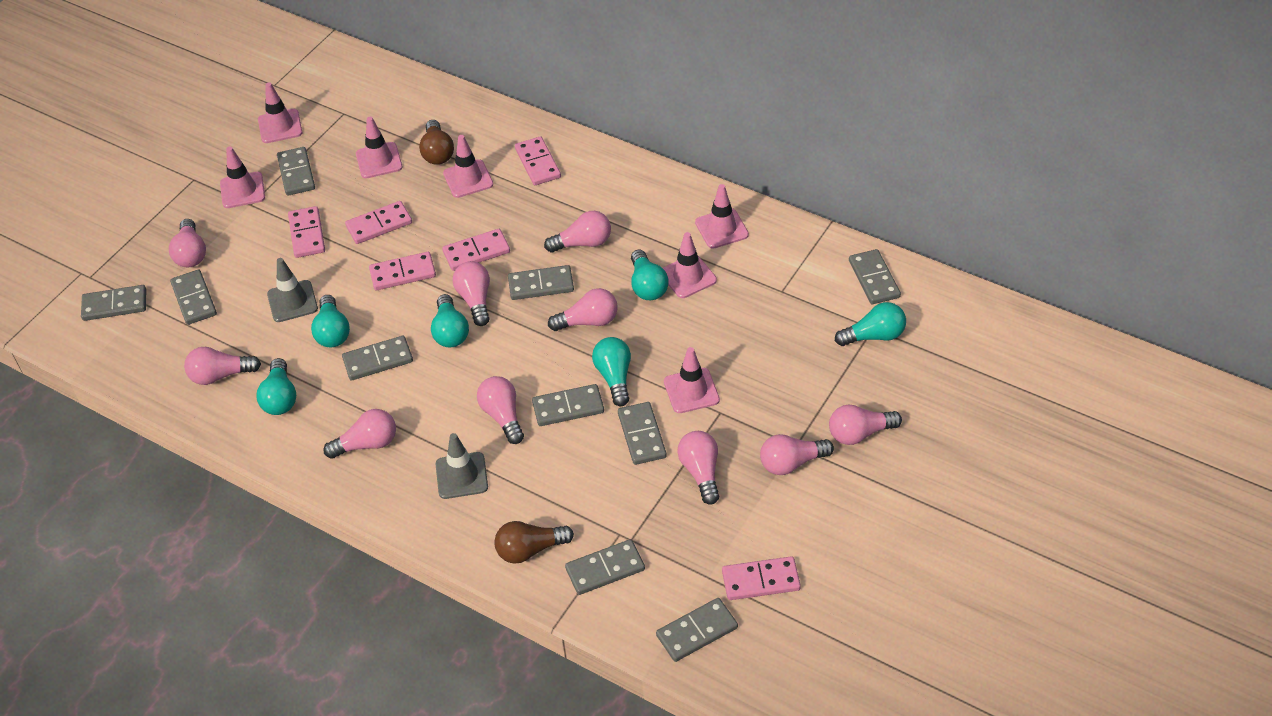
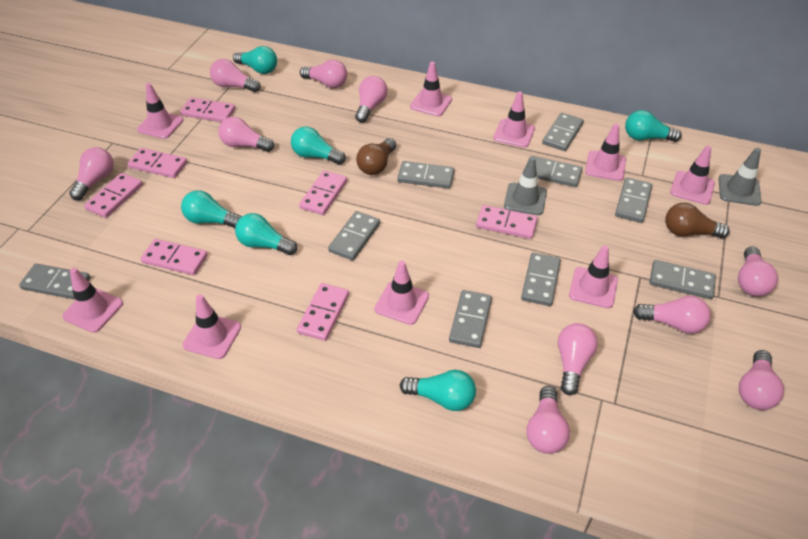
grey domino: [81,285,146,321] [170,270,217,325] [277,147,315,196] [342,336,413,380] [508,265,574,300] [532,384,604,426] [565,539,645,595] [618,402,667,465] [656,598,738,662] [849,249,901,304] = 10 -> [19,264,91,299] [328,211,380,260] [397,161,455,189] [449,290,492,348] [521,253,561,306] [530,156,582,187] [542,113,584,151] [615,177,652,223] [650,260,716,299] = 9
pink domino: [288,206,325,258] [345,201,412,244] [369,252,436,290] [442,229,510,271] [515,136,561,185] [722,556,801,600] = 6 -> [84,173,143,218] [128,148,187,178] [141,239,208,275] [180,98,235,122] [297,283,349,341] [299,170,347,215] [476,205,538,239] = 7
pink traffic cone: [220,147,265,208] [258,82,302,143] [356,117,403,178] [443,135,493,198] [663,232,717,298] [664,347,720,413] [695,184,749,249] = 7 -> [62,268,123,333] [137,83,184,139] [182,294,241,359] [375,261,429,325] [410,62,452,117] [493,91,535,148] [569,245,618,308] [585,124,626,181] [670,145,715,205] = 9

